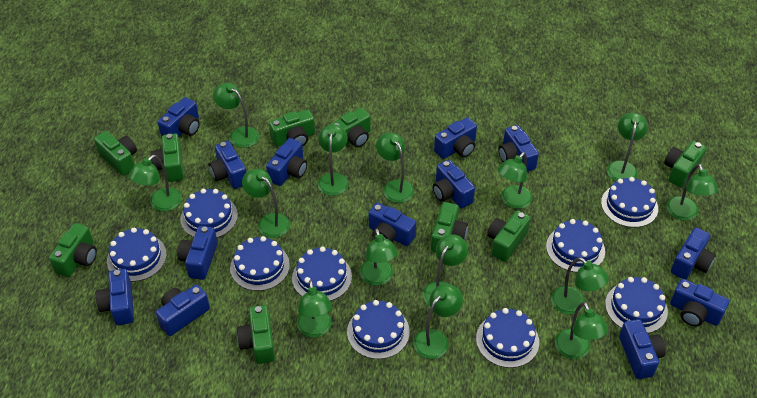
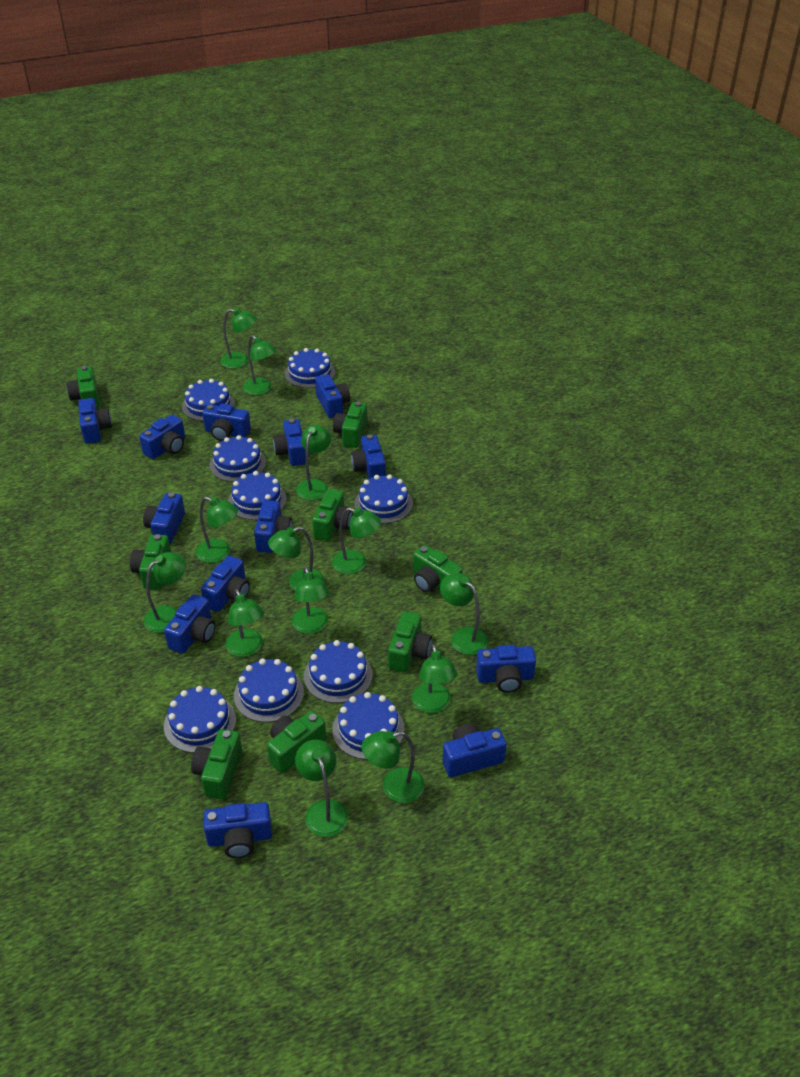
green camera: [49,223,97,277] [94,131,137,176] [151,133,184,182] [237,305,275,364] [269,109,315,146] [330,108,371,148] [431,202,468,253] [487,210,531,262] [664,141,707,188] = 9 -> [66,366,99,408] [130,534,171,589] [191,729,242,799] [267,711,326,773] [312,489,353,541] [333,401,367,448] [388,611,432,673] [413,545,463,592] = 8
green lamp: [129,155,182,211] [213,83,259,148] [242,169,290,238] [297,280,332,337] [318,124,348,196] [360,228,398,285] [376,133,414,203] [413,284,463,359] [423,234,468,306] [498,152,532,209] [551,257,609,314] [555,302,608,359] [607,113,648,181] [667,164,718,221] = 14 -> [144,552,186,633] [196,496,238,563] [220,308,257,369] [226,589,264,657] [243,335,277,395] [268,527,324,591] [292,566,330,634] [295,740,348,837] [296,425,331,500] [332,508,381,574] [361,731,425,803] [412,644,457,713] [440,573,488,655] = 13

